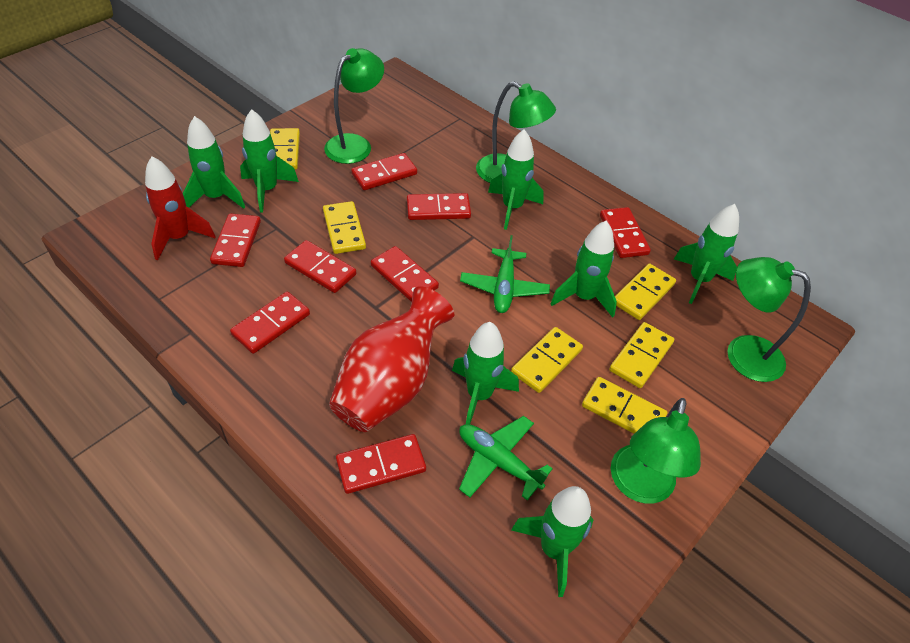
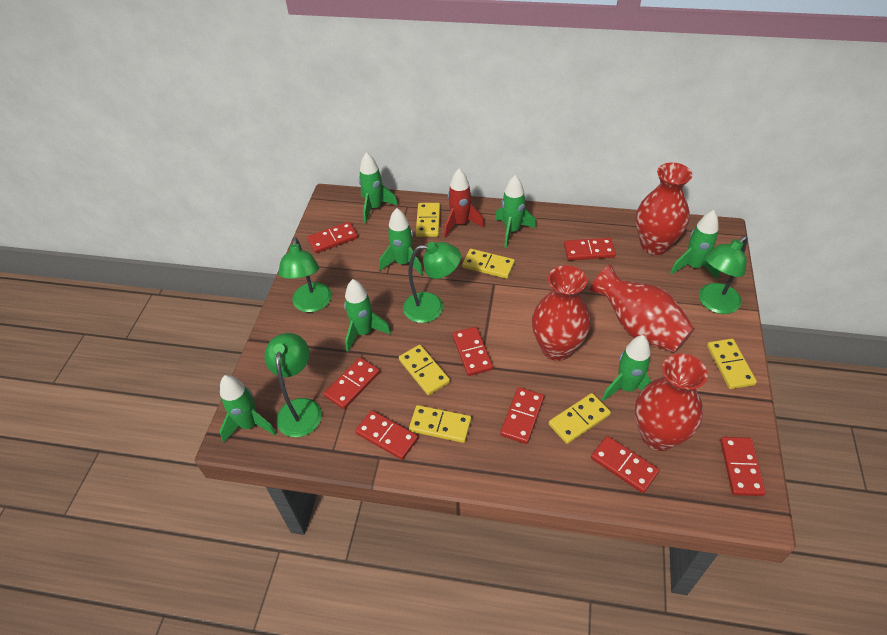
green plane: [459,416,553,500] [460,235,550,313] = 2 -> none = 0
red vase: [329,286,454,432] = 1 -> [532,265,591,361] [589,265,695,353] [635,353,708,451] [636,162,692,255] = 4

